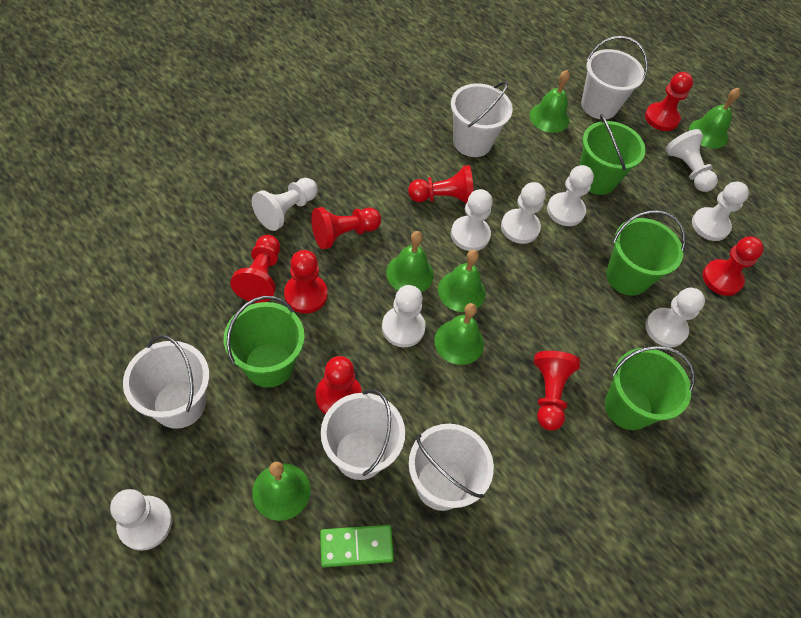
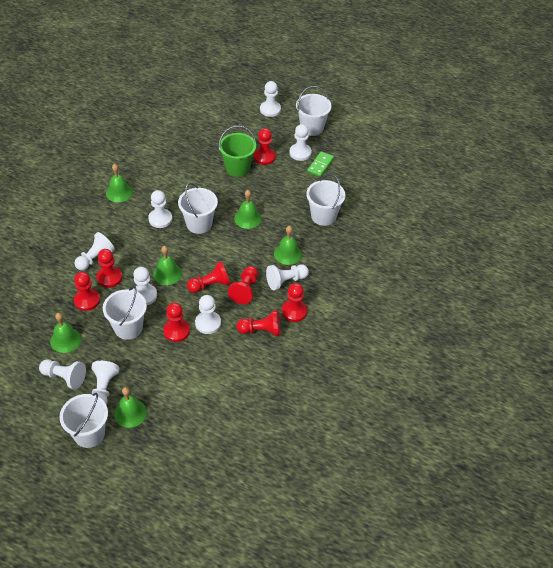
green bucket: [224,296,305,388] [579,114,646,195] [605,346,695,430] [606,210,686,296] = 4 -> [219,126,256,177] = 1

